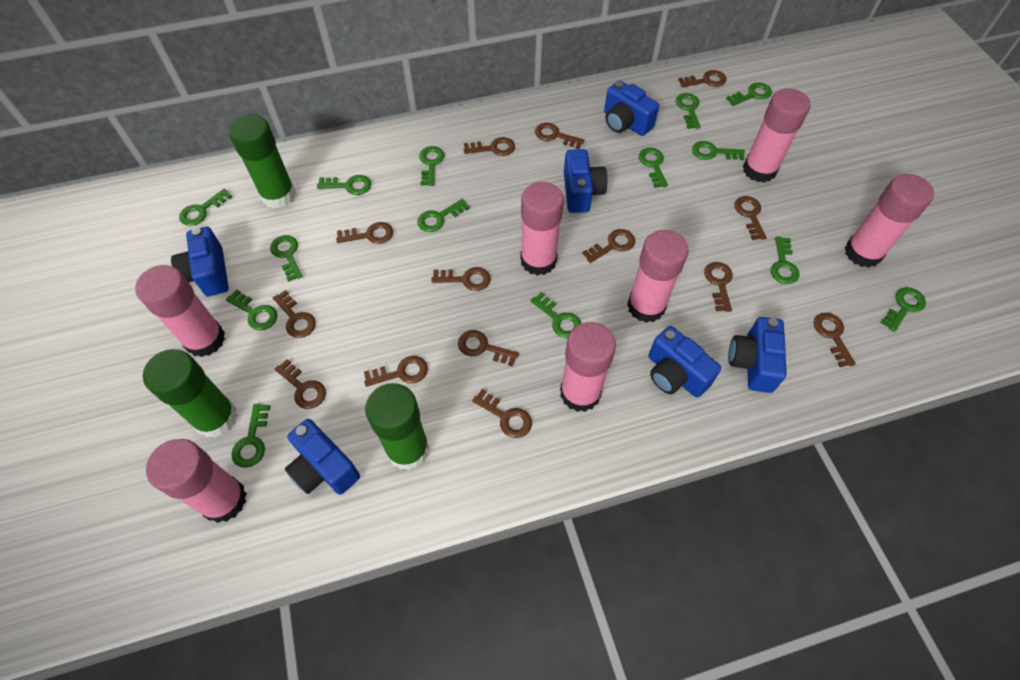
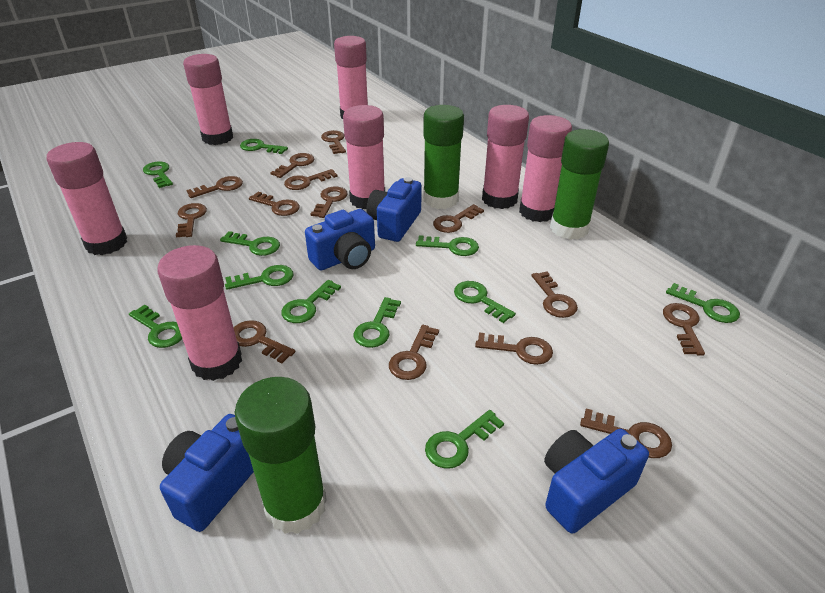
blue camera: [171,227,229,297] [285,419,360,495] [564,149,607,213] [604,80,659,136] [648,326,721,397] [728,317,787,393] = 6 -> [160,414,254,532] [305,209,375,271] [367,177,422,242] [544,429,649,534] = 4
green key: [179,189,232,226] [226,289,278,330] [231,404,271,468] [270,235,303,282] [317,175,371,195] [417,199,470,232] [419,146,444,186] [530,292,581,338] [639,148,668,188] [676,93,701,129] [692,141,745,160] [726,83,772,106] [771,237,800,284] [881,287,926,332] = 14 -> [129,305,182,348] [143,161,173,188] [220,231,280,256] [225,265,293,290] [240,139,288,154] [281,280,341,323] [354,297,401,348] [416,235,479,256] [425,410,504,469] [454,281,516,323] [666,283,740,323] = 11

